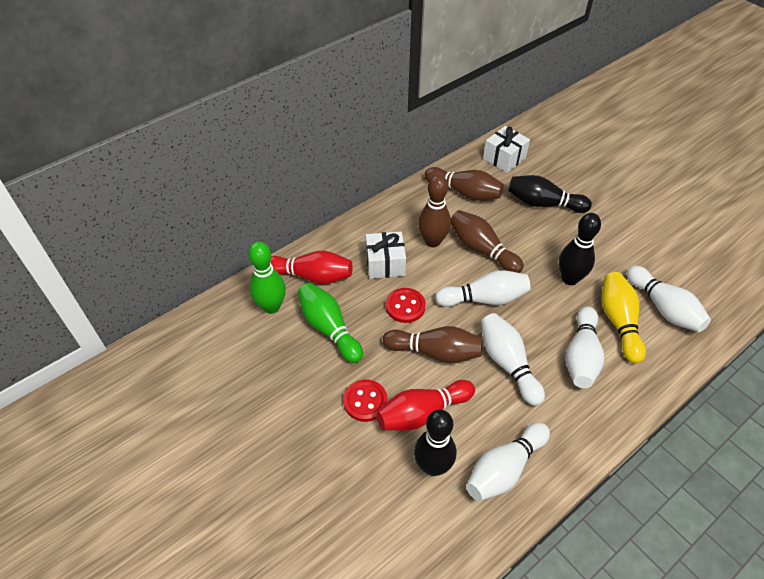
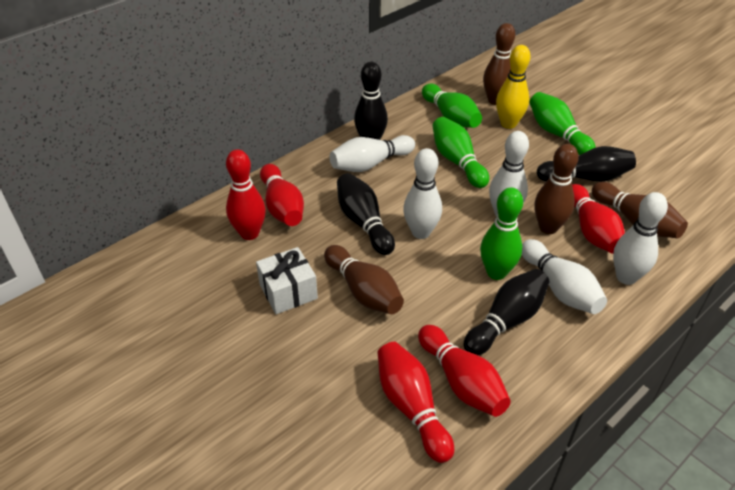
black bowling pin: [414,409,456,476] [508,175,592,213] [559,213,601,285] = 3 -> [337,173,395,255] [354,62,388,140] [464,269,550,355] [537,146,636,182] = 4
green bowling pin: [248,241,286,314] [298,283,363,363] = 2 -> [422,84,482,128] [432,117,489,188] [480,188,523,280] [529,92,596,155] = 4
red bowling pin: [270,251,353,284] [376,380,475,431] = 2 -> [226,149,266,240] [260,164,304,226] [378,342,454,463] [418,325,511,417] [572,184,625,254] = 5
red button: [343,379,388,422] [386,288,426,323] = 2 -> none = 0
white gift: [366,232,406,279] [483,126,530,173] = 2 -> [256,247,318,314] = 1

